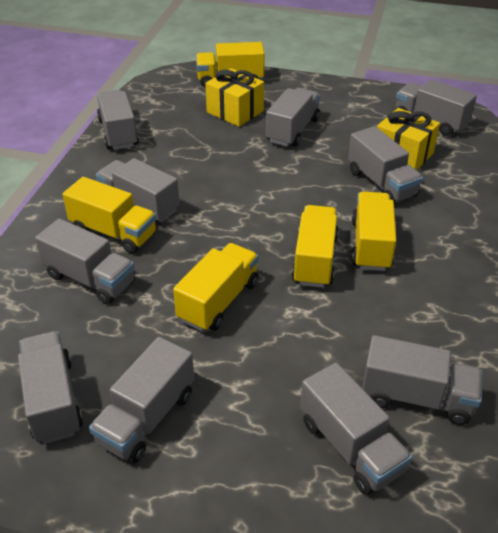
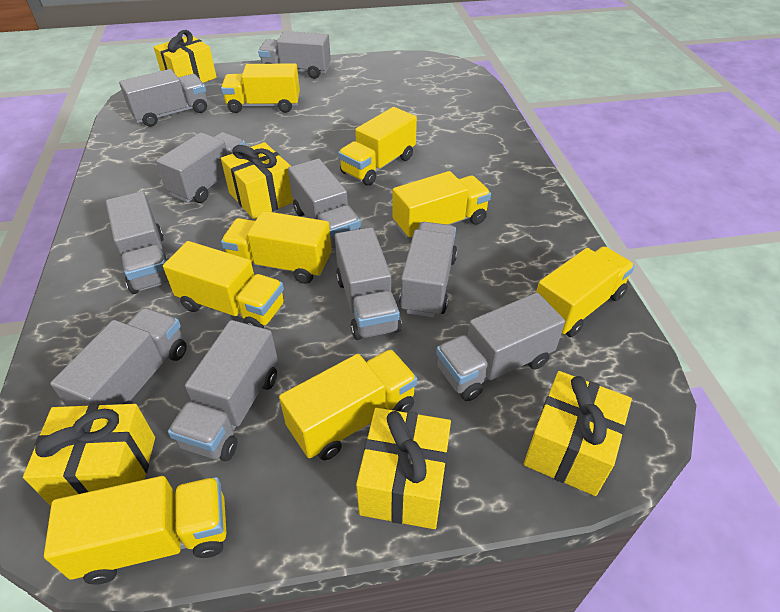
yellow gift: [205,68,264,127] [377,108,440,170] = 2 -> [23,404,155,506] [154,30,217,83] [221,142,294,219] [356,408,451,529] [524,371,632,496] = 5
yellow truck: [62,177,156,254] [173,243,259,332] [196,42,265,88] [291,205,339,288] [352,192,396,271] = 5 -> [44,476,226,585] [163,241,284,328] [221,63,300,113] [221,211,332,284] [279,349,417,460] [338,107,417,186] [392,171,491,239] [536,246,635,337] = 8

